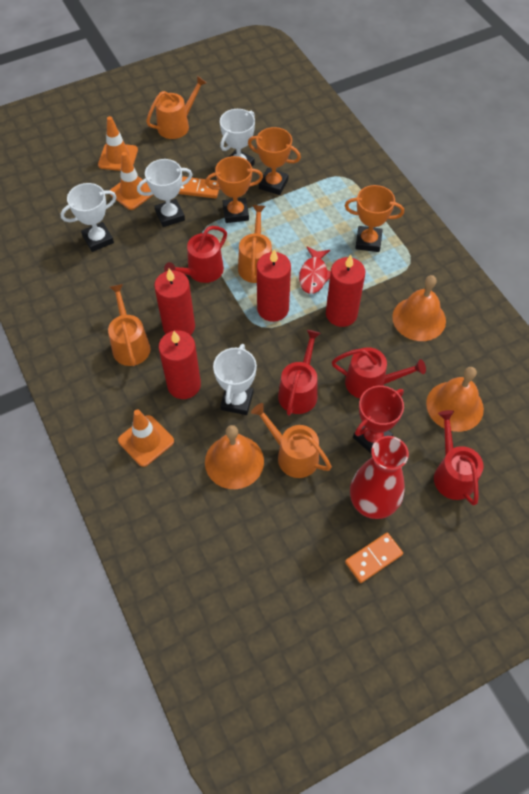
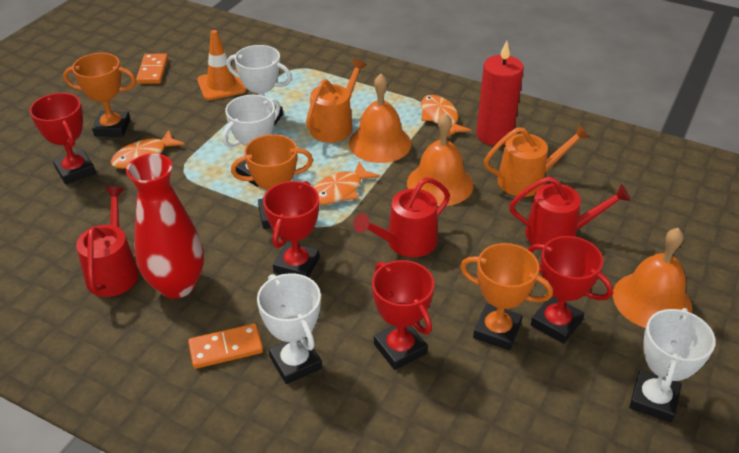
orange fish: none = 0 -> [111,130,185,169] [314,161,380,205] [421,95,472,137] = 3
orange traffic cone: [98,116,138,171] [110,152,154,210] [118,409,174,467] = 3 -> [197,30,246,100] = 1
orange watering can: [108,284,151,366] [146,76,206,139] [238,205,272,283] [251,403,332,478] = 4 -> [306,58,367,143] [484,124,590,197] = 2
red candle: [154,269,195,335] [159,330,201,399] [257,250,291,322] [326,255,365,327] = 4 -> [476,41,524,146] = 1
red fish: [299,247,331,294] = 1 -> none = 0
red trophy: [353,386,404,453] = 1 -> [29,93,96,185] [263,181,320,277] [372,260,434,370] [528,236,613,344] = 4
red watering can: [164,226,227,283] [278,330,321,416] [332,347,426,398] [434,410,484,505] = 4 -> [76,187,139,297] [354,177,450,257] [509,177,631,245] = 3

